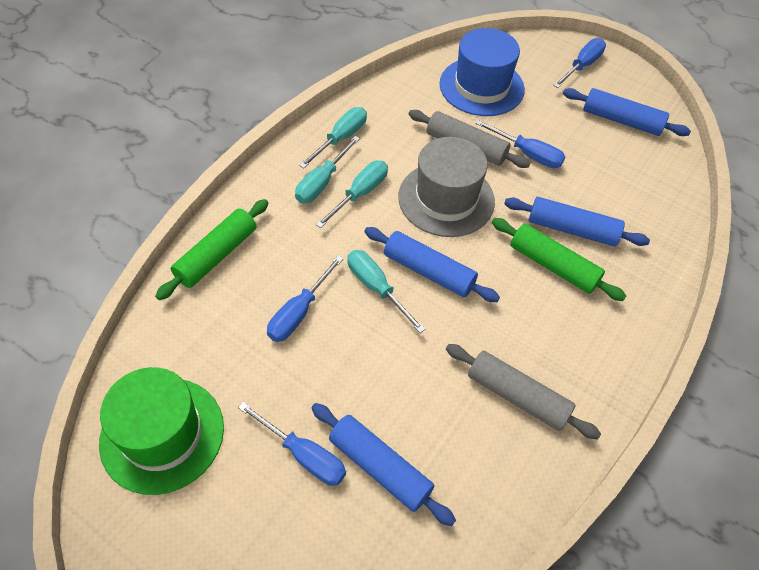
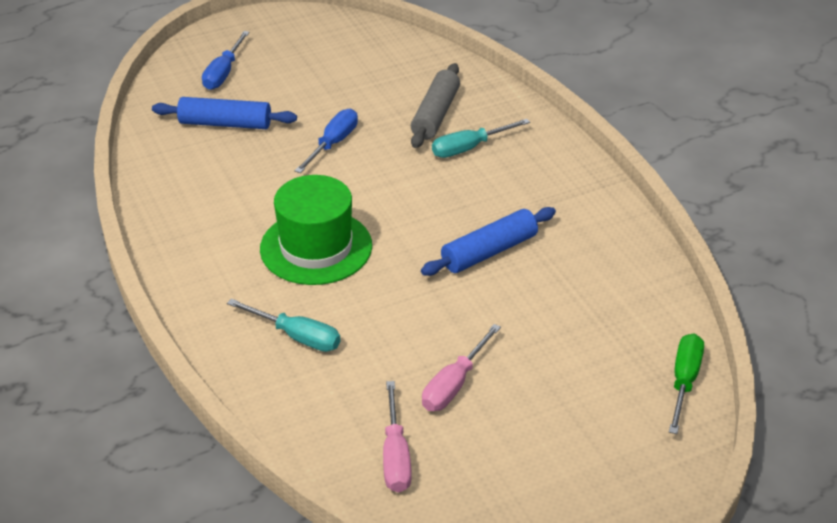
blue hat: [439,28,525,116] = 1 -> none = 0
blue rolling pin: [312,403,456,526] [364,227,500,302] [504,197,650,246] [563,88,691,136] = 4 -> [152,97,297,129] [421,207,556,276] = 2
blue screwdriver: [238,402,346,486] [267,256,343,342] [475,120,565,168] [553,38,606,88] = 4 -> [202,31,250,90] [295,109,358,173] = 2
green rolling pin: [155,199,268,300] [492,218,626,301] = 2 -> none = 0
green screwdriver: none = 0 -> [669,334,704,434] = 1
grey hat: [398,137,495,237] = 1 -> none = 0
grey rolling pin: [409,110,530,168] [446,344,601,439] = 2 -> [411,63,460,148] = 1
pink screwdriver: none = 0 -> [383,381,412,492] [422,324,501,411] = 2
turquoise screwdriver: [295,136,360,203] [299,107,367,168] [316,161,388,228] [347,250,426,333] = 4 -> [227,299,341,352] [432,119,530,158] = 2

